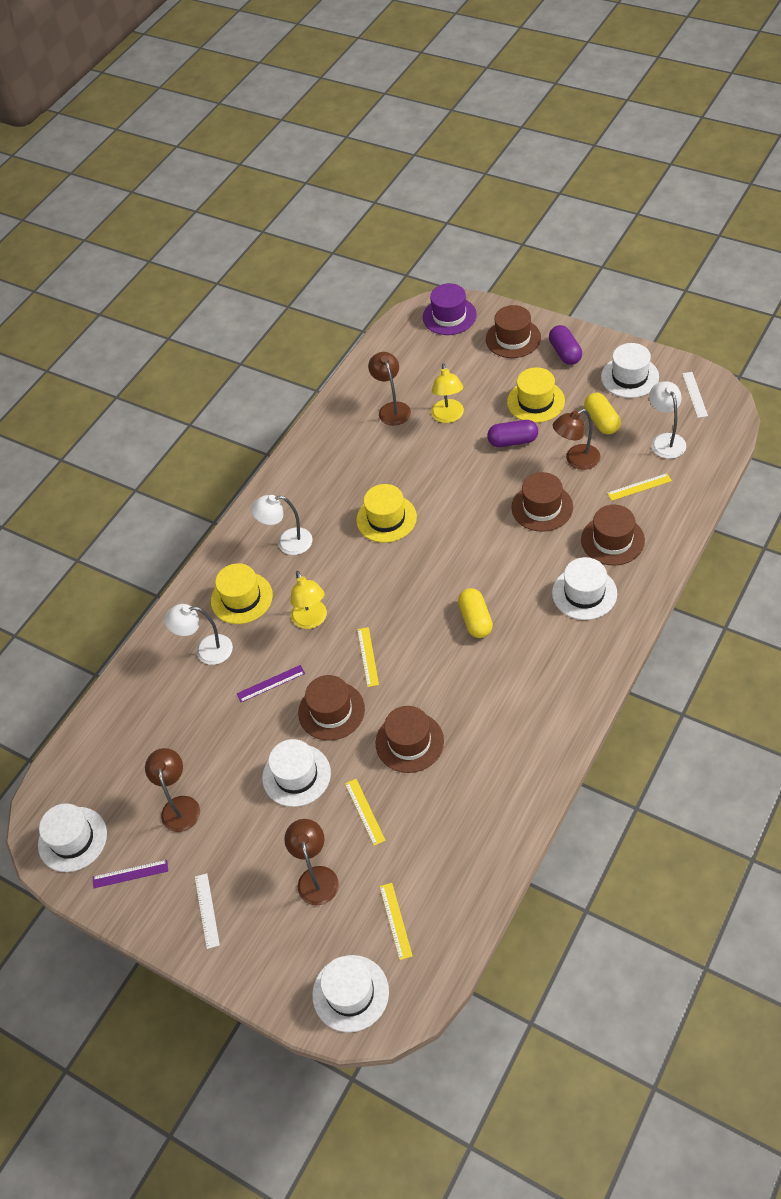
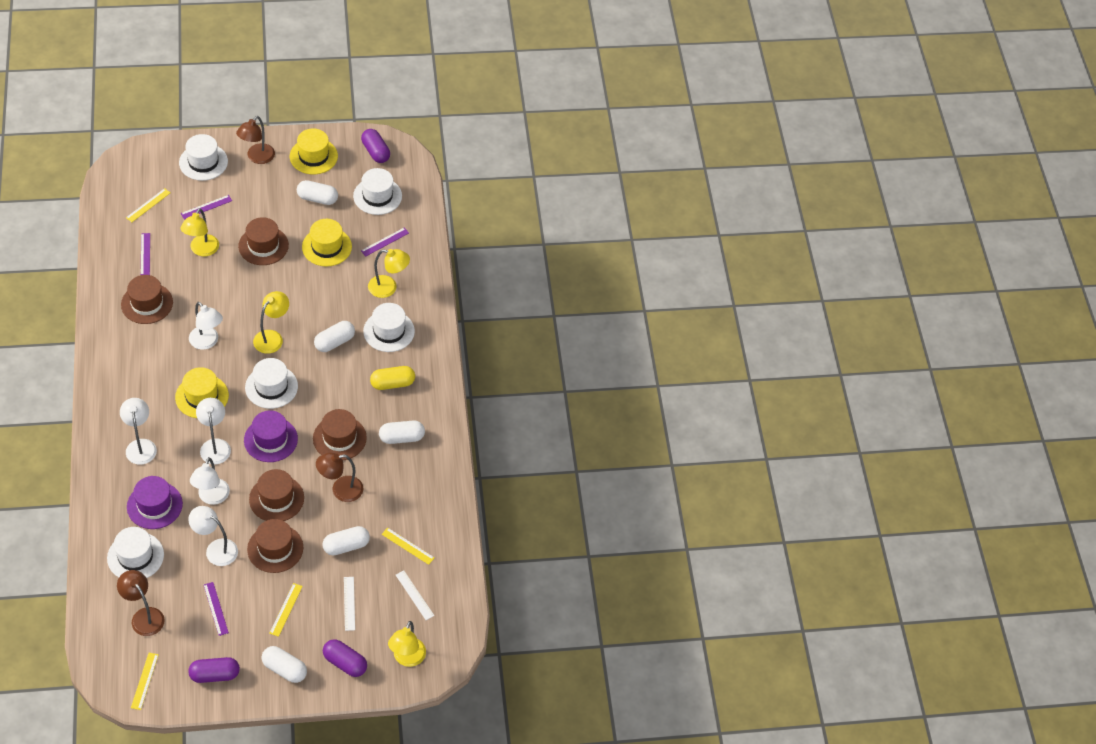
brown lamp: [145,748,200,832] [284,819,339,906] [368,352,411,426] [553,409,600,470] = 4 -> [117,570,165,636] [236,116,275,164] [316,452,363,502] = 3
purple capsule: [487,420,538,447] [549,325,582,365] = 2 -> [188,657,240,683] [323,639,367,677] [361,129,390,163] = 3
purple hat: [423,283,477,335] = 1 -> [127,476,183,529] [244,411,298,462] = 2
purple ruler: [93,860,168,888] [237,665,305,702] = 2 -> [141,233,150,275] [181,195,232,220] [204,582,229,636] [361,228,409,256] = 4
white capsule: none = 0 -> [262,646,307,683] [297,180,338,205] [314,321,355,352] [322,526,370,555] [379,420,425,444] = 5
white lamp: [164,604,233,665] [251,495,312,555] [649,381,686,459] = 3 -> [120,398,157,465] [188,506,238,566] [189,302,223,350] [190,457,230,505] [196,398,231,464] = 5
yellow capsule: [458,588,493,638] [584,393,621,434] = 2 -> [370,366,415,390] = 1
yellow lamp: [290,571,327,629] [431,363,464,423] = 2 -> [180,208,219,256] [253,291,289,354] [368,249,410,298] [388,621,426,667] = 4

